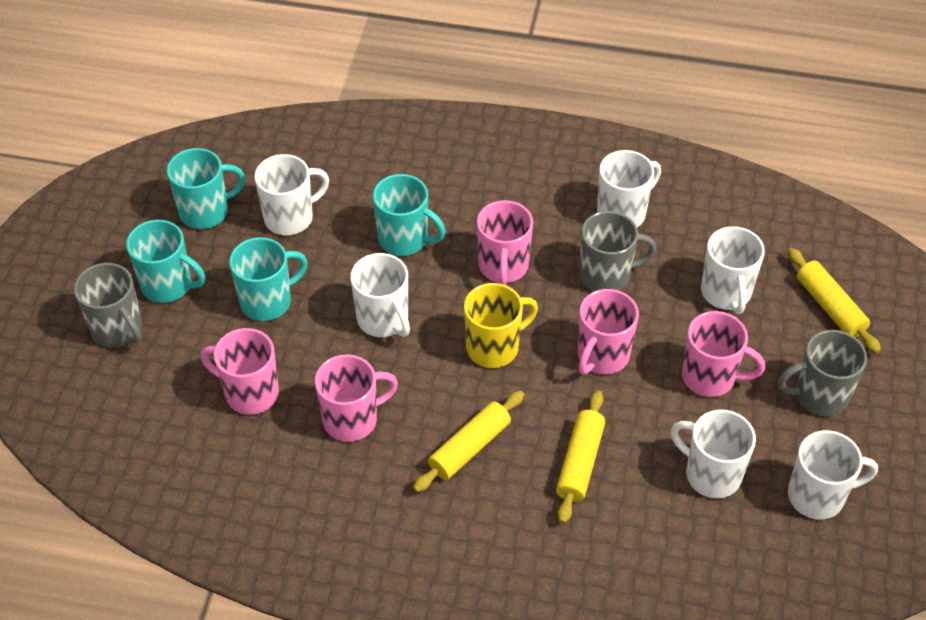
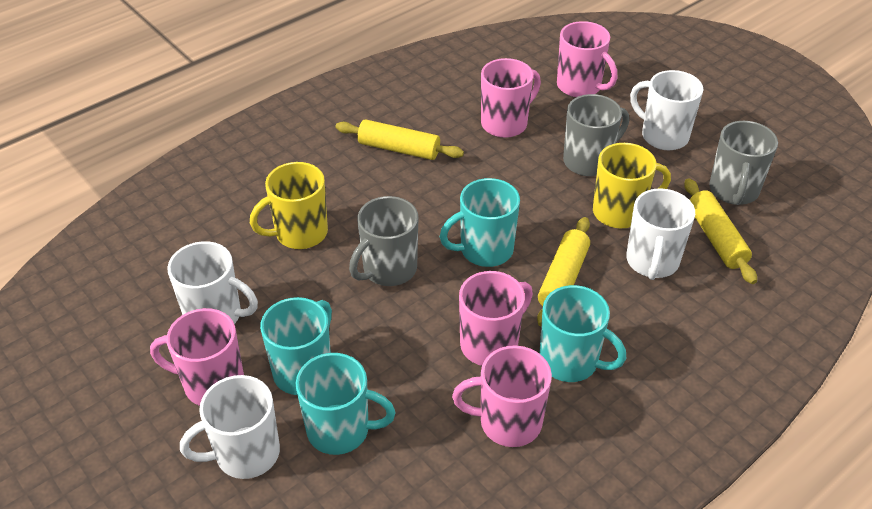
white mug: [255,154,329,235] [350,253,410,337] [597,150,661,227] [671,410,756,498] [701,226,765,314] [788,430,878,520] = 6 -> [167,241,258,324] [180,375,280,479] [626,188,695,280] [630,70,703,150] = 4
yellow mug: [464,283,538,368] = 1 -> [250,162,328,249] [593,143,671,228] = 2

